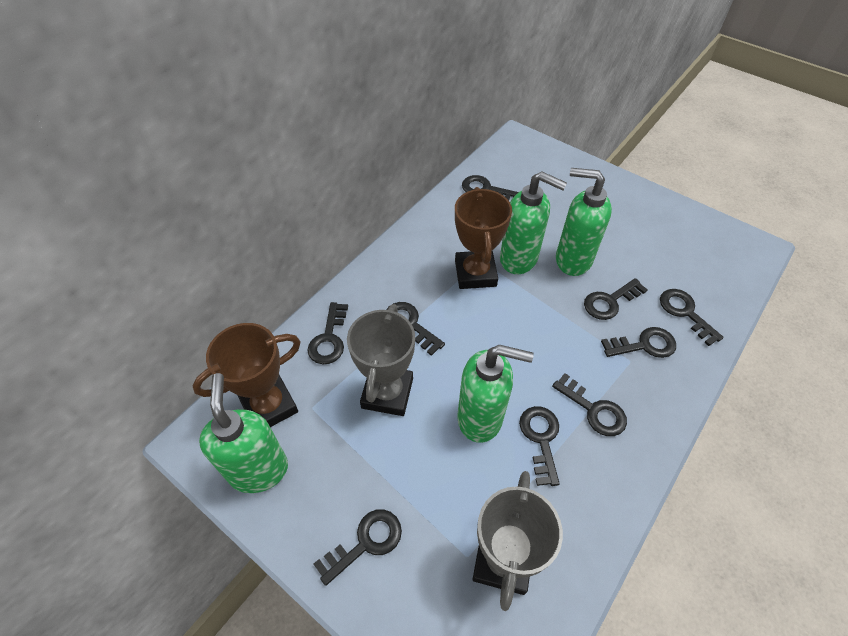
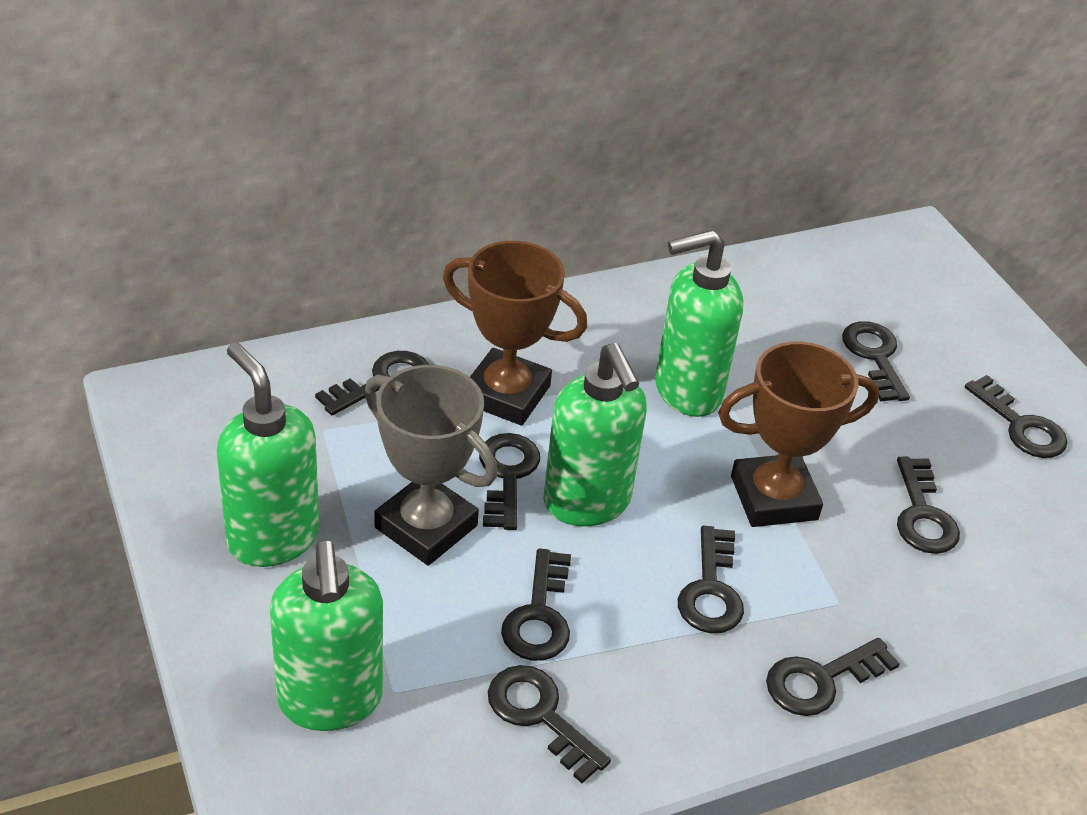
grey trophy: [347,304,415,416] [473,471,563,611] = 2 -> [364,365,498,566] = 1

